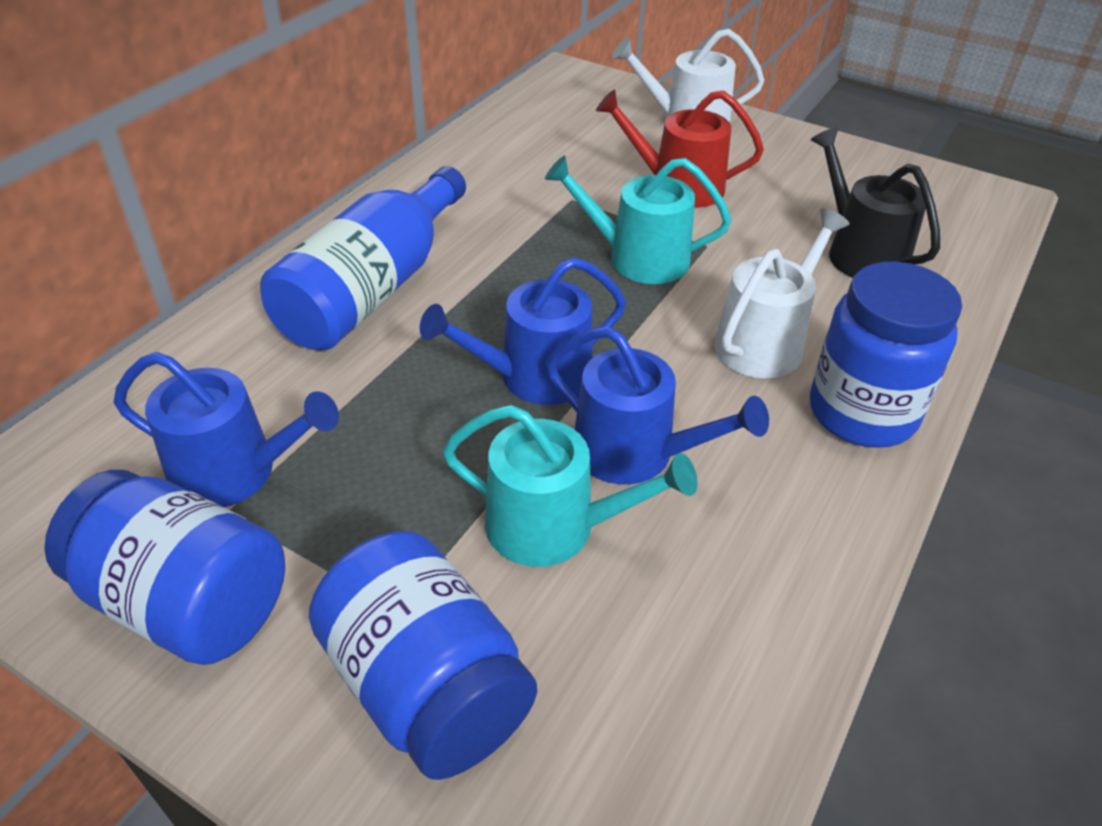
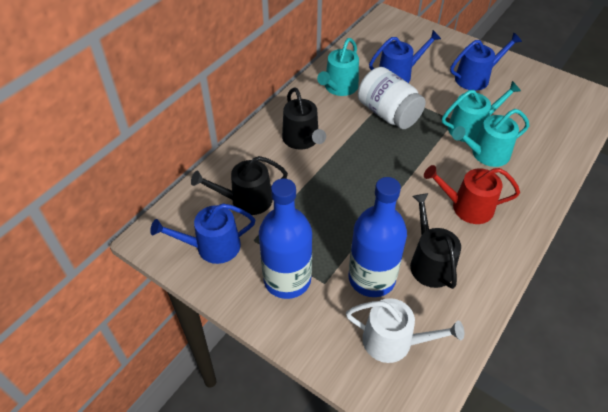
black watering can: [811,127,940,278] = 1 -> [191,156,288,215] [282,87,326,149] [410,193,461,289] = 3
blue bottle: [260,166,466,351] = 1 -> [259,178,312,299] [348,177,407,297] = 2
blue jar: [44,470,285,665] [309,531,537,780] [810,262,962,448] = 3 -> none = 0
turquoise watering can: [443,405,697,567] [545,156,731,284] = 2 -> [317,38,359,96] [442,81,521,142] [452,109,529,167] = 3
white jar: none = 0 -> [358,67,426,129] = 1
white watering can: [612,29,764,123] [714,208,850,378] = 2 -> [346,298,464,363] = 1

